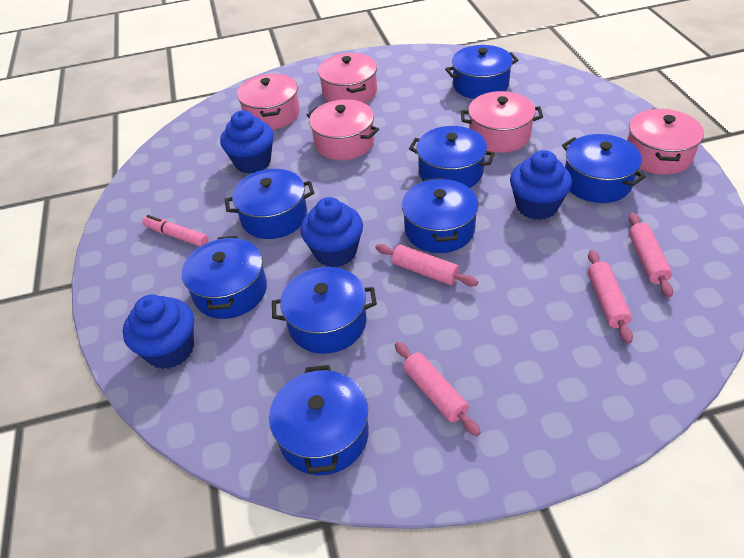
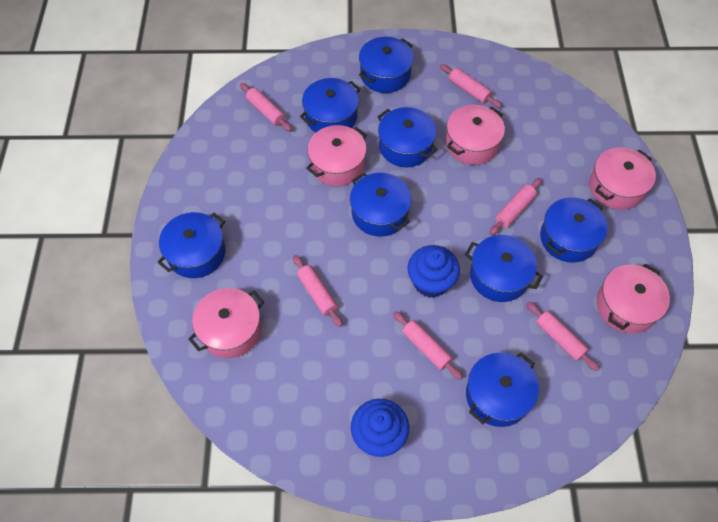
blue cupcake: [123,295,194,369] [220,110,274,174] [300,197,363,267] [510,150,572,220] = 4 -> [351,399,409,457] [407,245,460,298] = 2
pink marker: [142,215,208,247] = 1 -> none = 0
pink rolling pin: [376,244,478,286] [395,342,480,437] [588,250,633,344] [629,213,673,297] = 4 -> [240,83,292,131] [293,255,342,327] [393,311,463,380] [440,64,502,108] [490,178,542,235] [526,301,599,371] = 6

